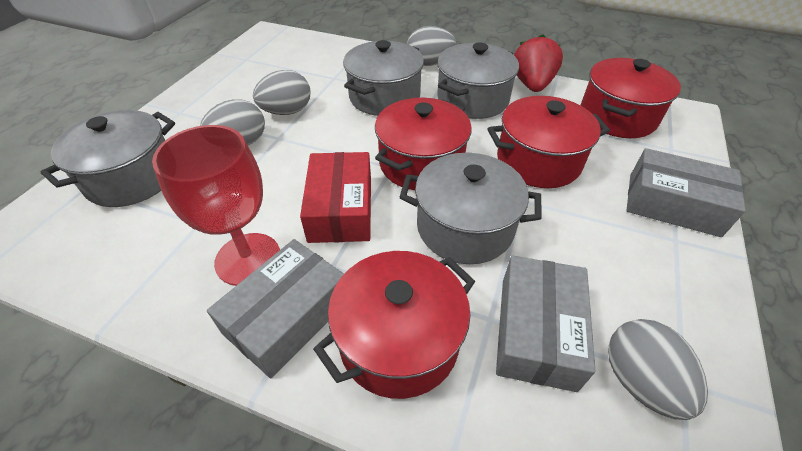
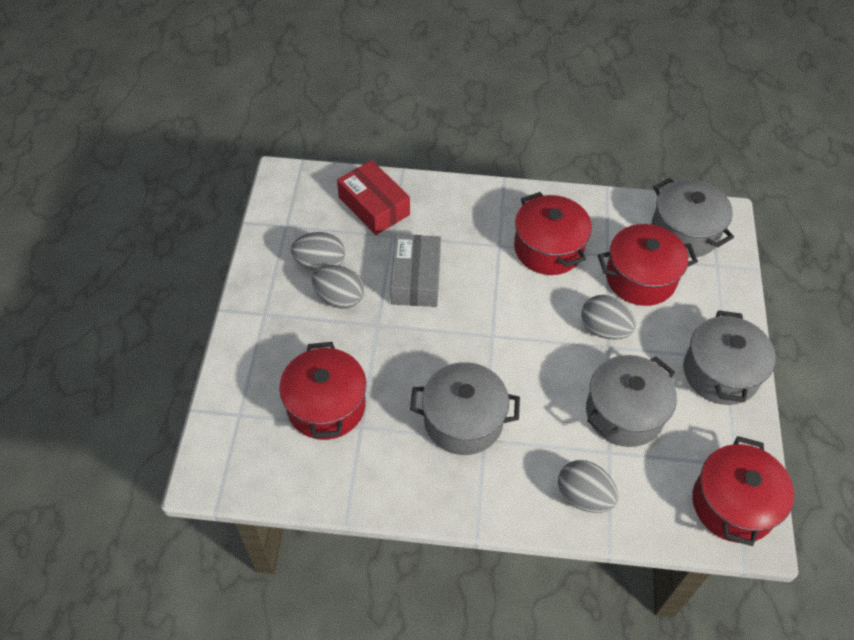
grey box: [207,239,344,378] [496,256,595,392] [626,148,746,237] = 3 -> [390,234,441,307] = 1
red goblet: [152,125,280,286] = 1 -> none = 0
red strawberry: [514,34,563,92] = 1 -> none = 0

